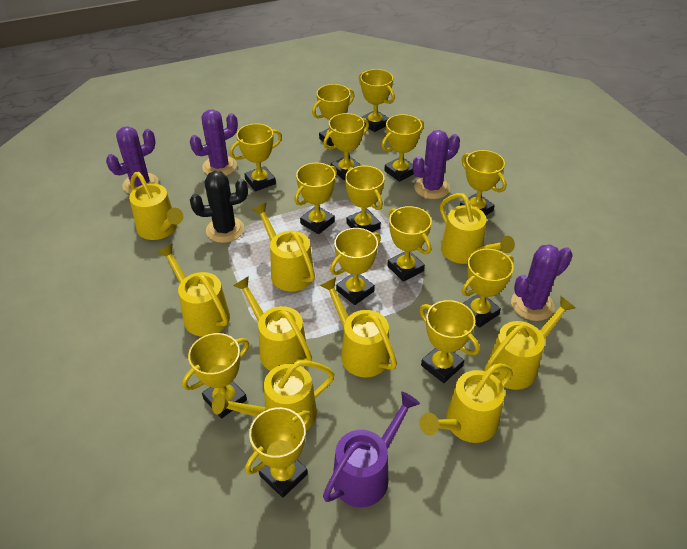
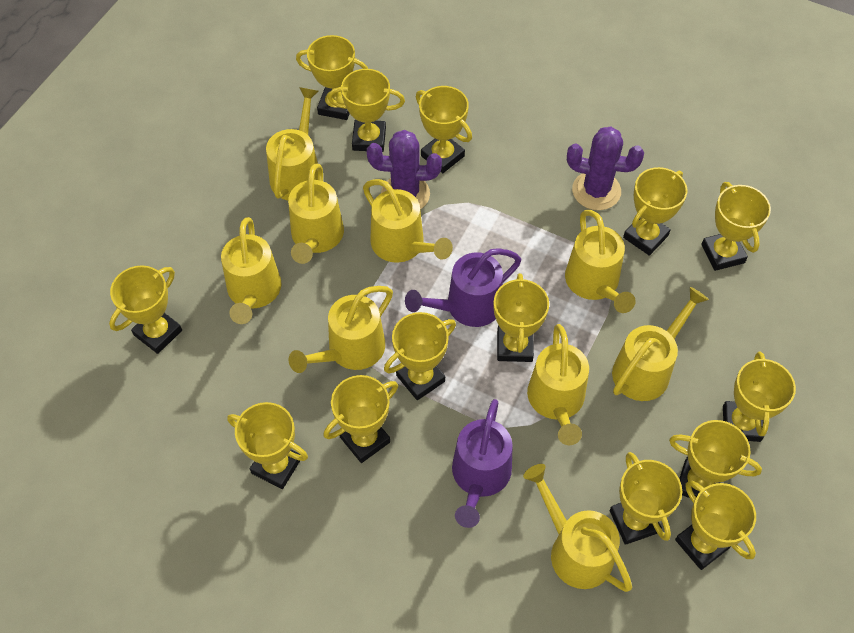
black cactus: [190,171,248,243] = 1 -> none = 0
purple cactus: [106,126,159,194] [190,109,238,176] [413,130,460,199] [511,245,573,321] = 4 -> [367,130,442,209] [567,127,644,210] = 2
purple watering can: [323,392,420,507] = 1 -> [405,248,521,327] [452,399,513,528] = 2

